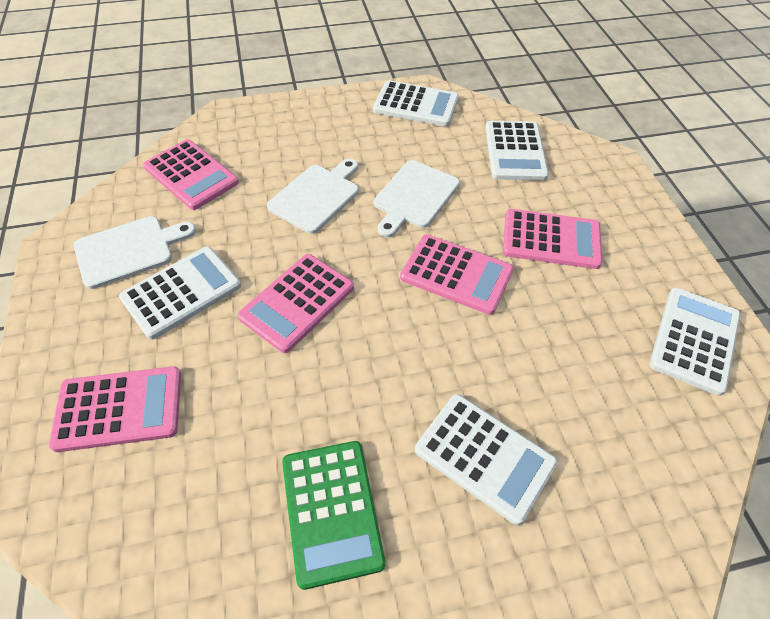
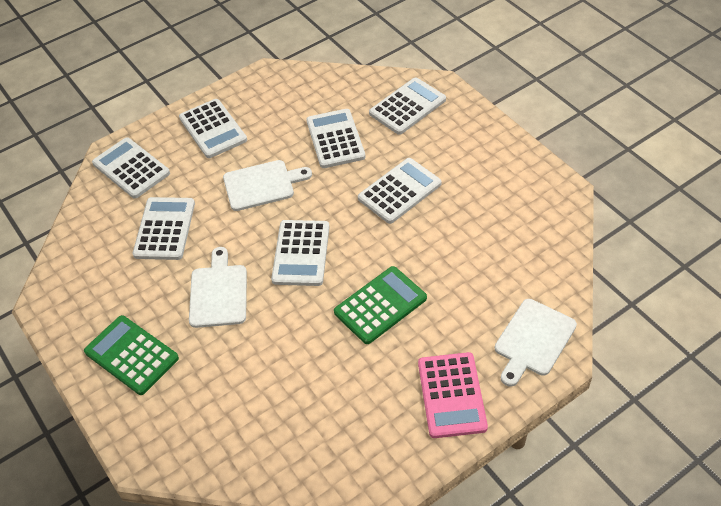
green calculator: [282,441,385,590] = 1 -> [84,315,179,395] [334,266,427,344] = 2
pink calculator: [49,366,181,452] [143,139,239,210] [238,254,354,353] [400,234,514,315] [503,209,602,269] = 5 -> [418,352,488,438] = 1
white calculator: [119,246,241,340] [373,80,459,126] [415,394,558,525] [485,121,549,180] [650,288,740,396] = 5 -> [92,138,170,198] [132,197,195,260] [179,99,247,158] [271,220,330,286] [306,109,366,168] [358,158,442,224] [369,77,446,135] = 7

